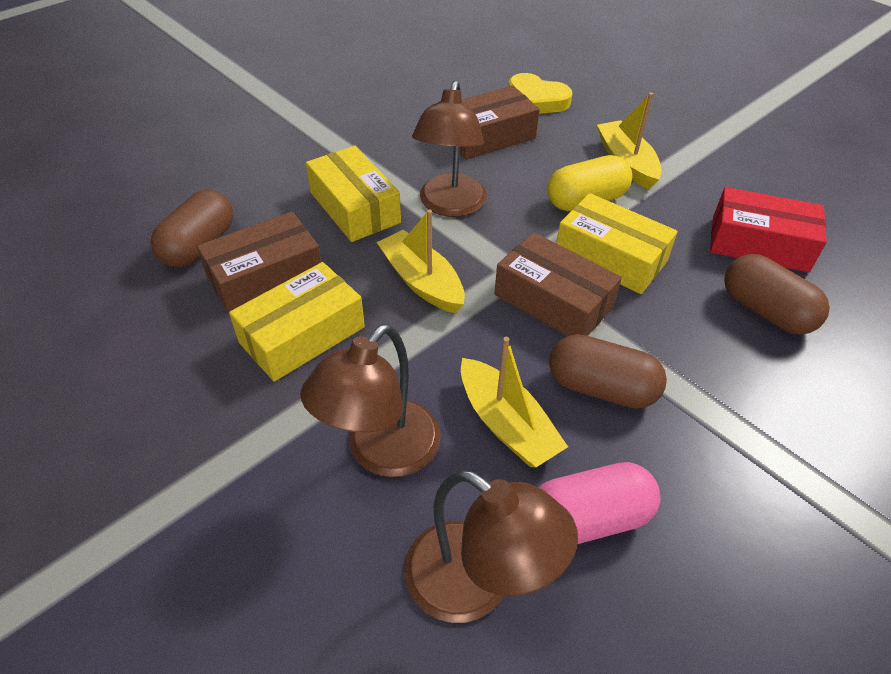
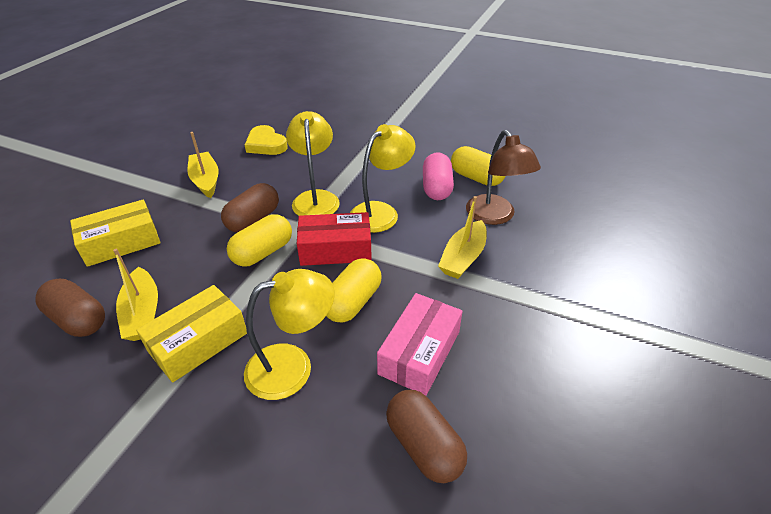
brown box: [197,212,321,313] [453,86,540,160] [494,232,622,336] = 3 -> none = 0
brown lamp: [300,324,441,477] [404,470,578,623] [412,80,487,217] = 3 -> [466,130,541,225] = 1
pink box: none = 0 -> [377,293,463,396] = 1
yellow box: [229,262,365,382] [306,145,401,242] [556,193,678,294] = 3 -> [70,199,161,267] [136,285,247,382] = 2
yellow capsule: [547,155,632,211] = 1 -> [227,215,292,267] [326,258,382,323] [451,146,506,186] = 3
yellow lamp: none = 0 -> [244,269,334,400] [286,111,340,216] [350,124,416,233] = 3

